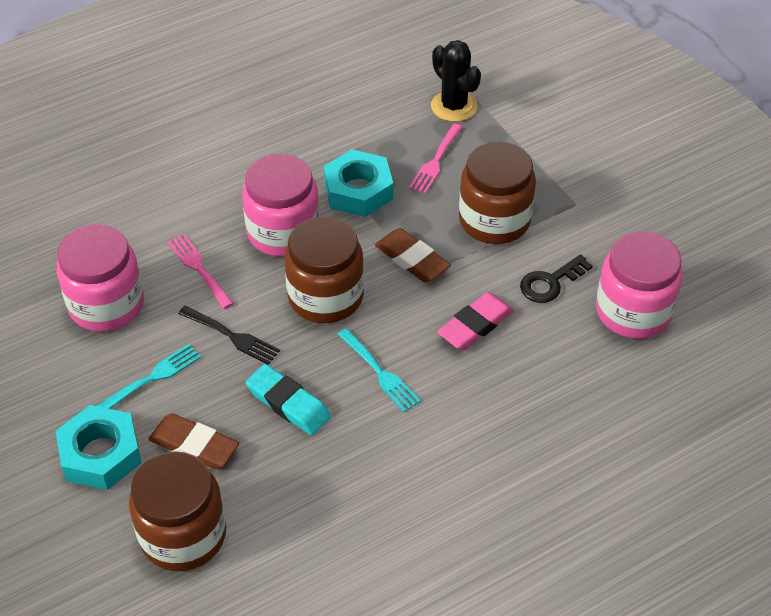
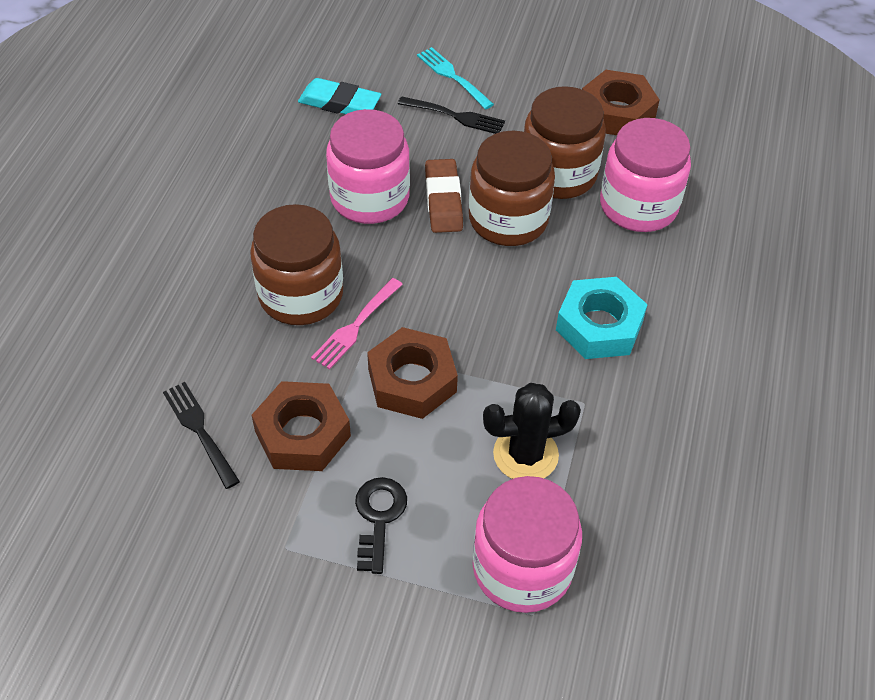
black fork: [178,306,280,365] = 1 -> [163,382,240,489] [398,96,505,134] = 2
brown eraser: [148,414,239,469] [375,228,451,282] = 2 -> [425,159,463,233] = 1
brown nut: none = 0 -> [252,381,351,471] [367,327,458,419] [582,70,660,135] = 3
pink eraser: [437,292,514,350] = 1 -> none = 0
pink fork: [168,234,234,309] [409,123,463,194] = 2 -> [311,278,403,370] = 1
turquoise fork: [97,344,201,409] [338,328,421,412] = 2 -> [417,47,494,110] = 1
turquoise nut: [56,405,142,490] [324,149,393,217] = 2 -> [556,277,648,359] = 1

